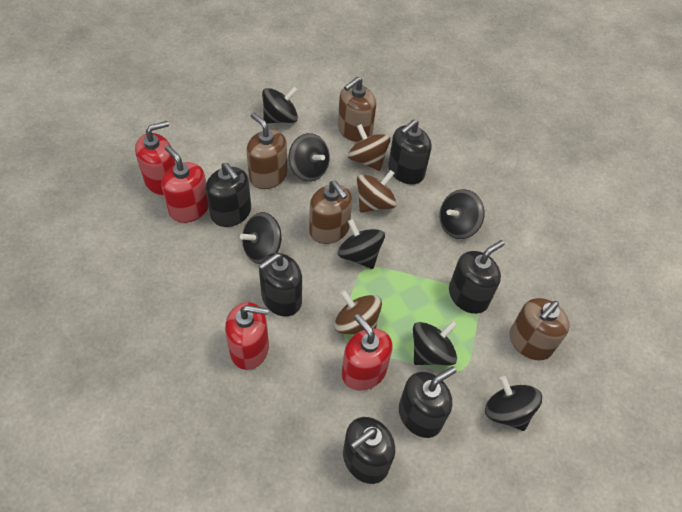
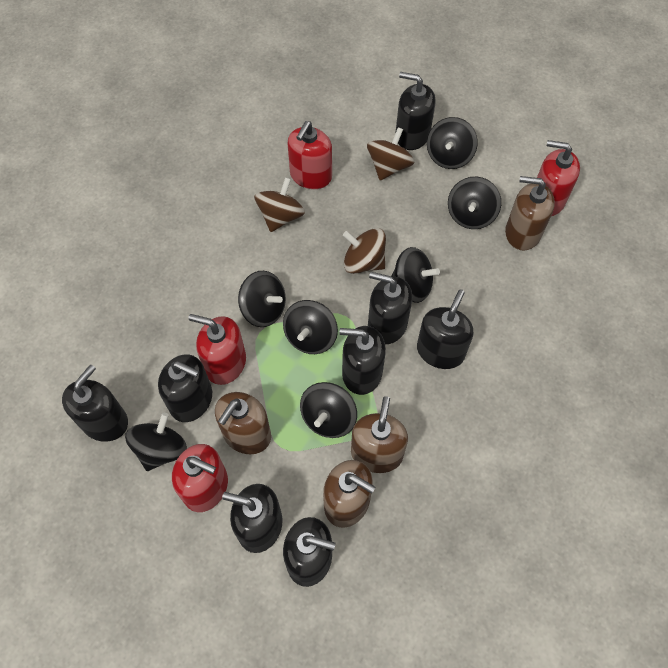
black soap dispenser: [206,163,251,227] [259,253,302,316] [343,417,395,484] [388,119,431,185] [399,366,457,438] [449,240,505,314] = 6 -> [62,365,128,442] [158,354,212,422] [222,484,282,553] [283,517,336,587] [340,326,386,395] [368,272,412,344] [396,72,436,150] [417,289,473,369] = 8

